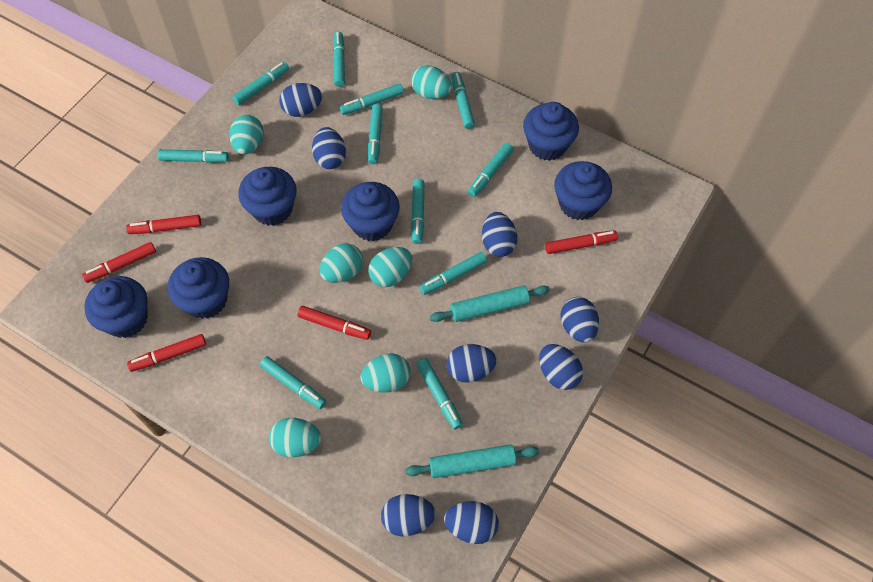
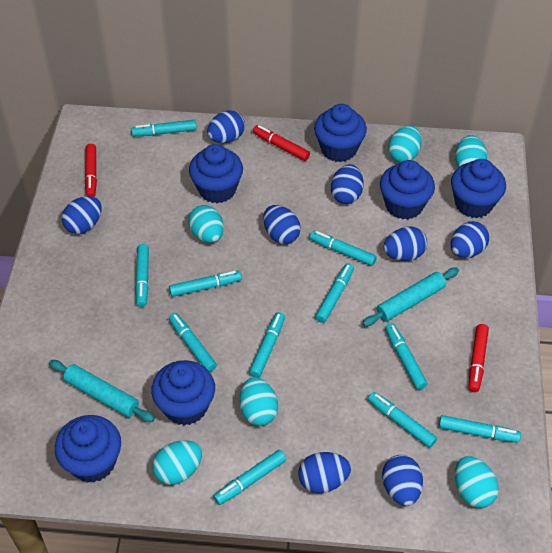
red marker: [82,242,156,283] [126,215,201,234] [127,334,206,372] [297,306,371,340] [545,230,618,254] = 5 -> [85,144,97,197] [253,125,310,161] [469,324,489,392] = 3

